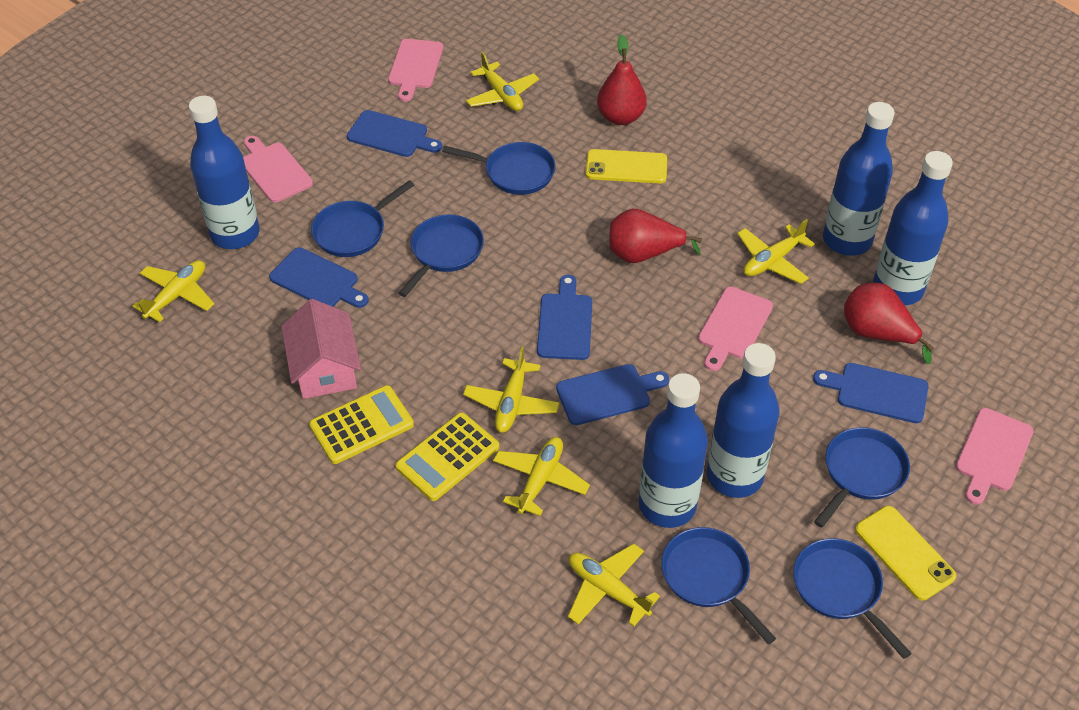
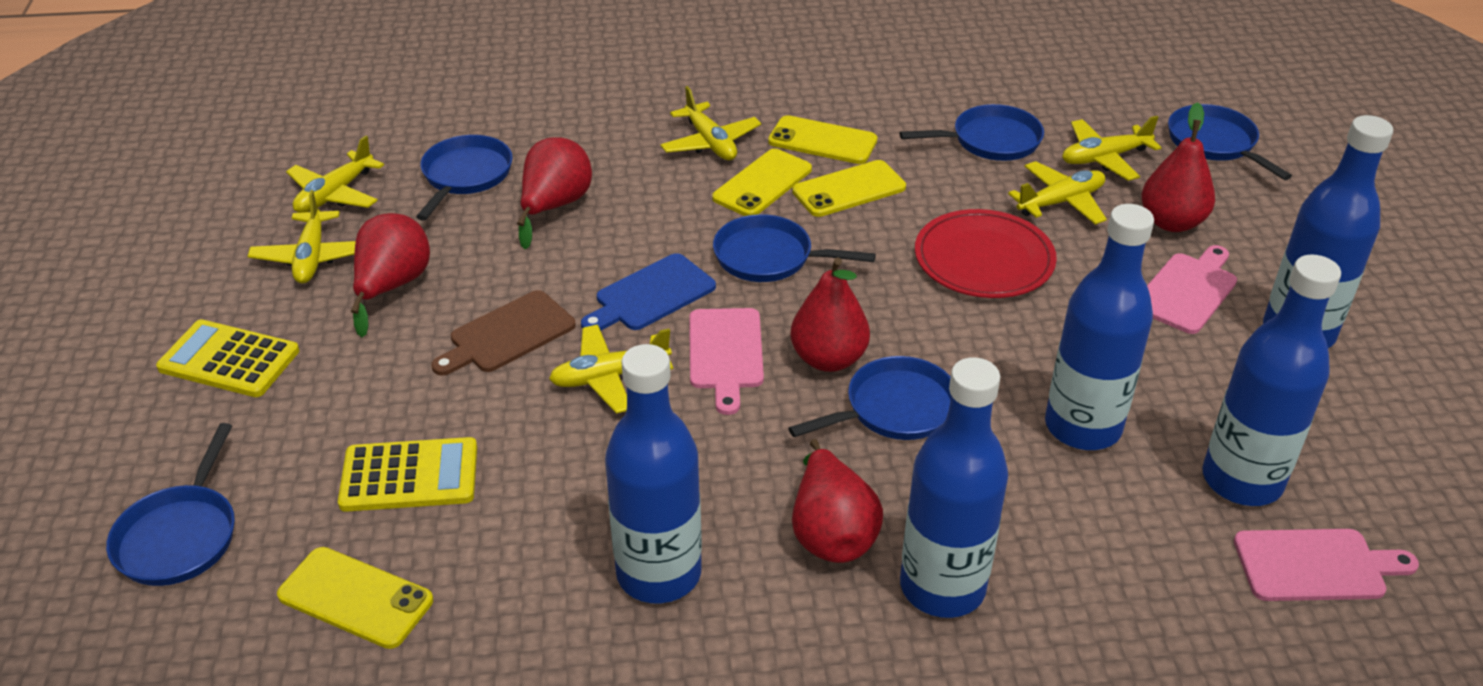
blue cutting board: [269,247,368,308] [347,110,442,157] [537,275,592,360] [556,364,669,425] [813,363,928,423] = 5 -> [581,253,716,331] = 1
brown cutting board: none = 0 -> [431,290,576,375] = 1
pink cutting board: [243,136,313,203] [388,39,443,102] [698,287,773,371] [956,408,1034,505] = 4 -> [689,308,764,415] [1147,245,1237,334] [1234,529,1419,601] = 3
pink house: [281,299,361,399] = 1 -> none = 0
red pear: [597,35,647,125] [609,209,702,263] [844,283,934,364] = 3 -> [351,213,430,338] [517,137,592,249] [791,258,870,372] [792,439,883,563] [1141,102,1215,232] = 5
red plate: none = 0 -> [915,209,1057,298] = 1
yellow phone: [586,149,667,184] [855,506,956,601] = 2 -> [277,547,433,649] [712,149,812,216] [768,115,877,164] [792,160,906,217] = 4

